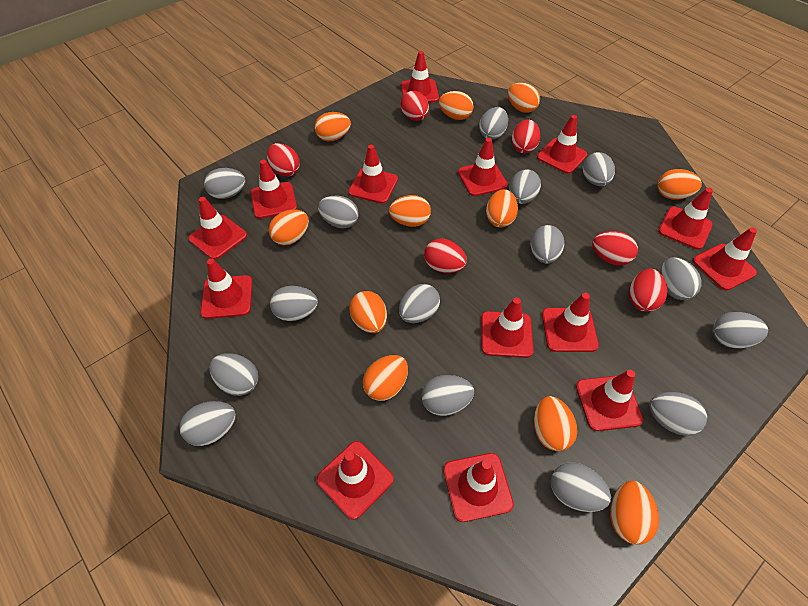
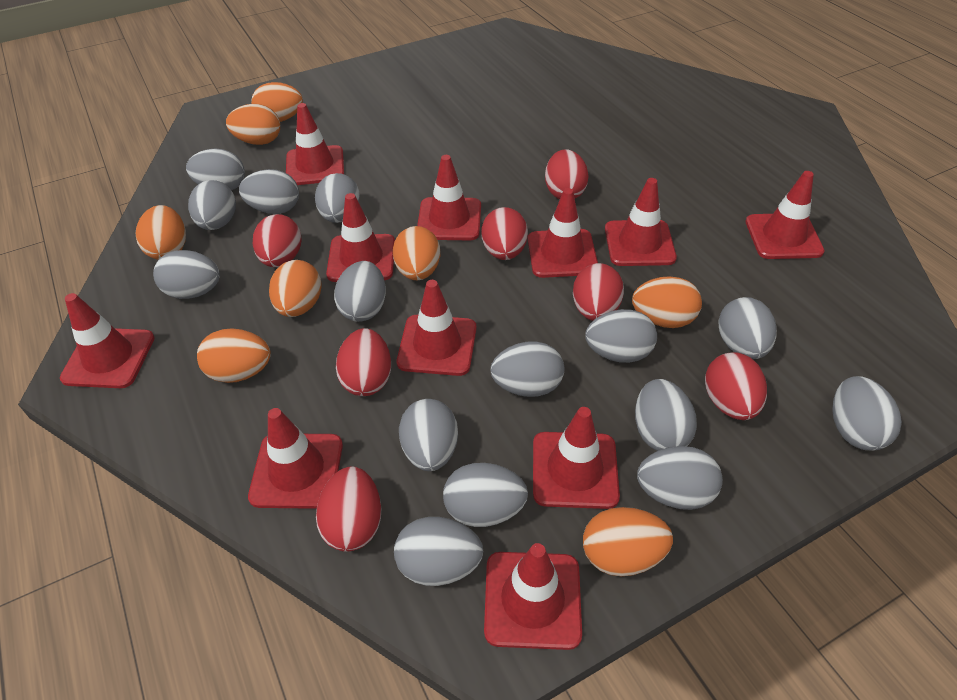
orange egg: [269,210,309,245] [314,112,351,141] [349,291,387,333] [363,355,408,401] [389,195,431,227] [439,91,474,120] [486,189,518,228] [508,83,540,113] [534,396,577,451] [610,481,659,545] [657,169,702,200] = 11 -> [136,205,186,260] [197,328,271,383] [226,104,280,145] [251,82,303,122] [269,260,321,317] [393,226,440,280] [583,507,673,576] [632,276,702,328] = 8
red egg: [267,143,300,177] [401,91,429,121] [424,238,467,273] [512,120,540,153] [592,231,638,266] [629,269,667,312] = 6 -> [253,214,302,267] [316,466,382,552] [336,328,391,396] [482,207,528,260] [545,149,589,199] [573,263,624,321] [705,352,767,420] = 7
red traffic cone: [188,197,247,260] [200,258,253,319] [251,160,297,219] [317,441,394,520] [348,145,398,204] [401,51,439,103] [443,453,514,522] [458,138,508,196] [481,297,534,358] [537,115,587,174] [542,293,599,352] [576,370,643,431] [658,188,713,250] [693,227,757,290] = 14 -> [60,293,155,388] [248,408,343,509] [286,103,344,185] [326,193,395,282] [397,280,476,376] [417,155,481,240] [484,543,582,650] [528,188,598,278] [533,407,620,509] [605,178,677,266] [746,171,824,259] = 11

